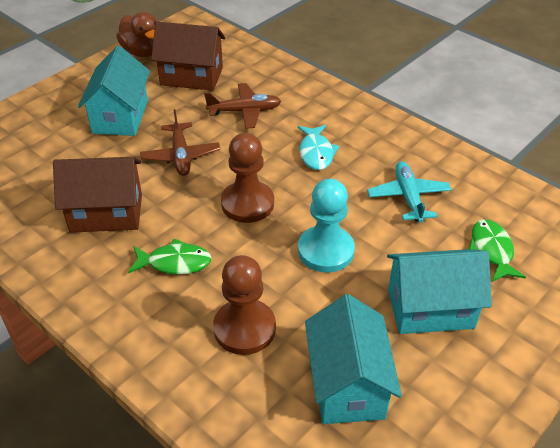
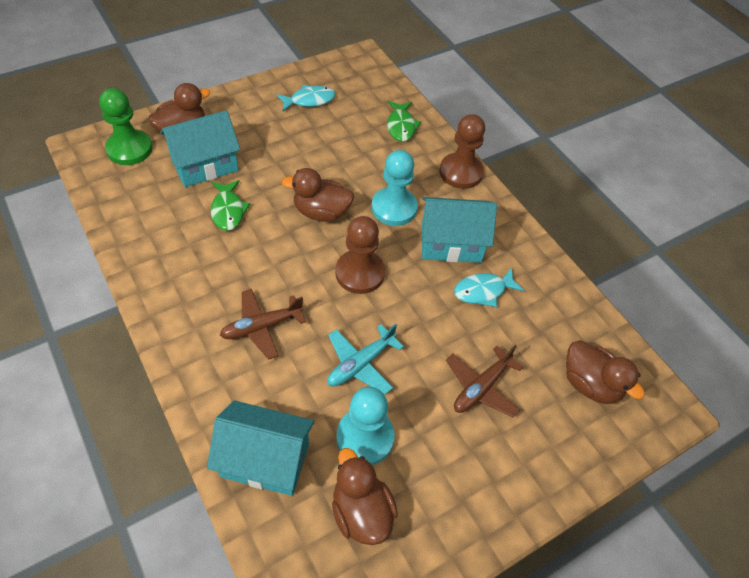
brown duck: [116,12,157,57] = 1 -> [148,83,210,135] [282,168,354,222] [332,448,398,545] [566,340,645,404] = 4
brown house: [53,157,142,233] [151,22,225,91] = 2 -> none = 0
green pawn: none = 0 -> [99,88,153,165] = 1
turquoise fish: [298,125,340,170] = 1 -> [277,85,335,111] [454,268,525,307] = 2
turquoise pawn: [298,179,355,272] = 1 -> [336,387,395,465] [371,150,418,226] = 2

